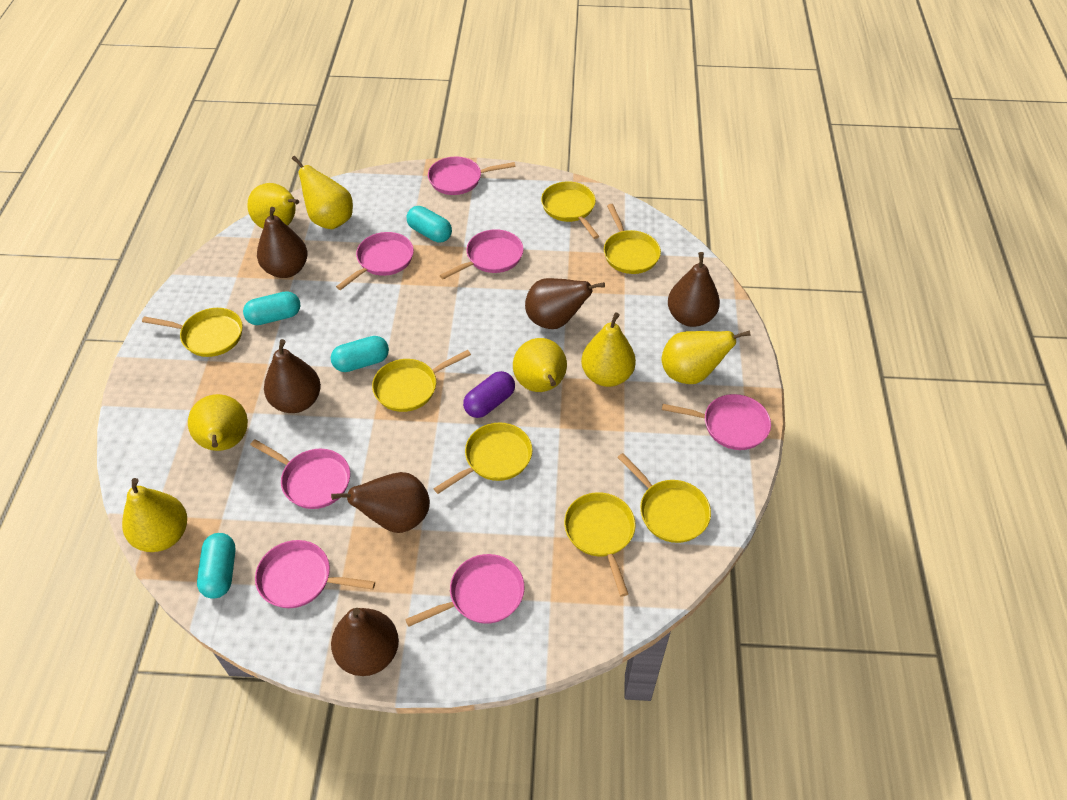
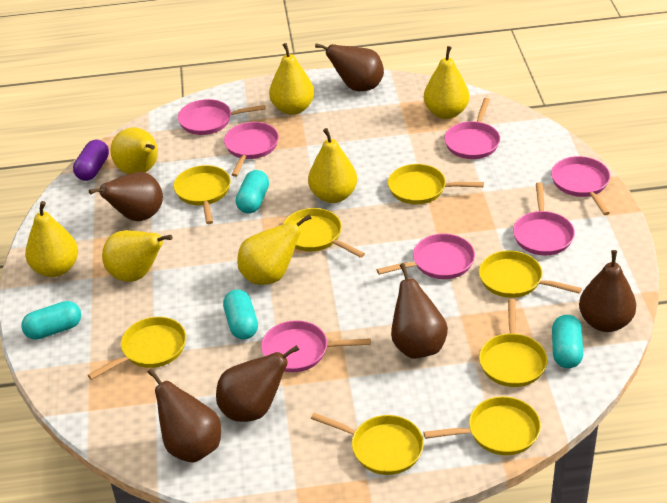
yellow pan: [142,308,243,357] [372,350,471,412] [433,422,533,494] [541,181,599,239] [564,492,636,597] [604,204,661,274] [617,453,711,543] = 7 -> [88,317,186,380] [174,165,231,224] [283,208,365,258] [311,413,424,475] [388,164,484,204] [423,396,541,455] [479,251,582,298] [479,299,547,387] = 8

